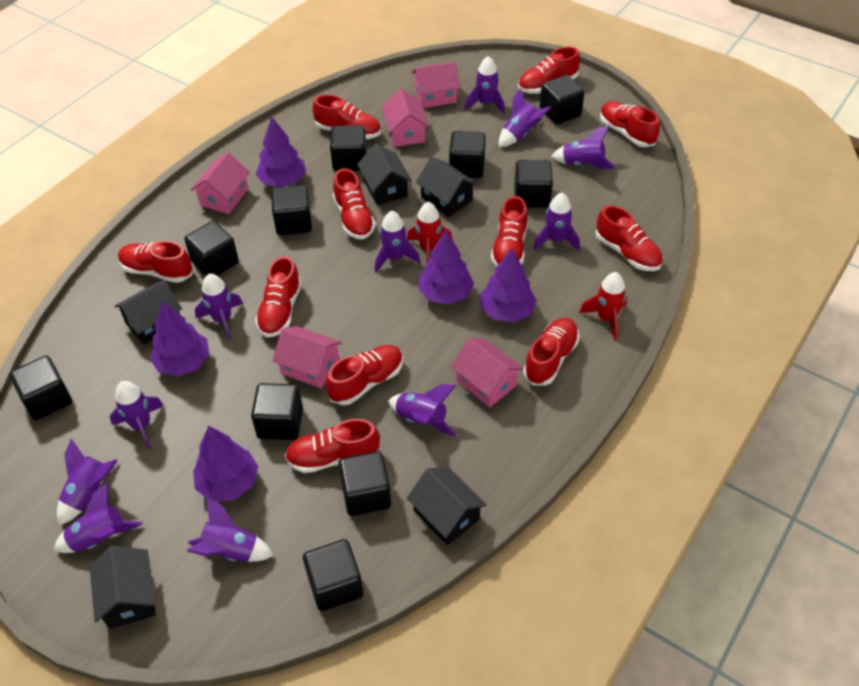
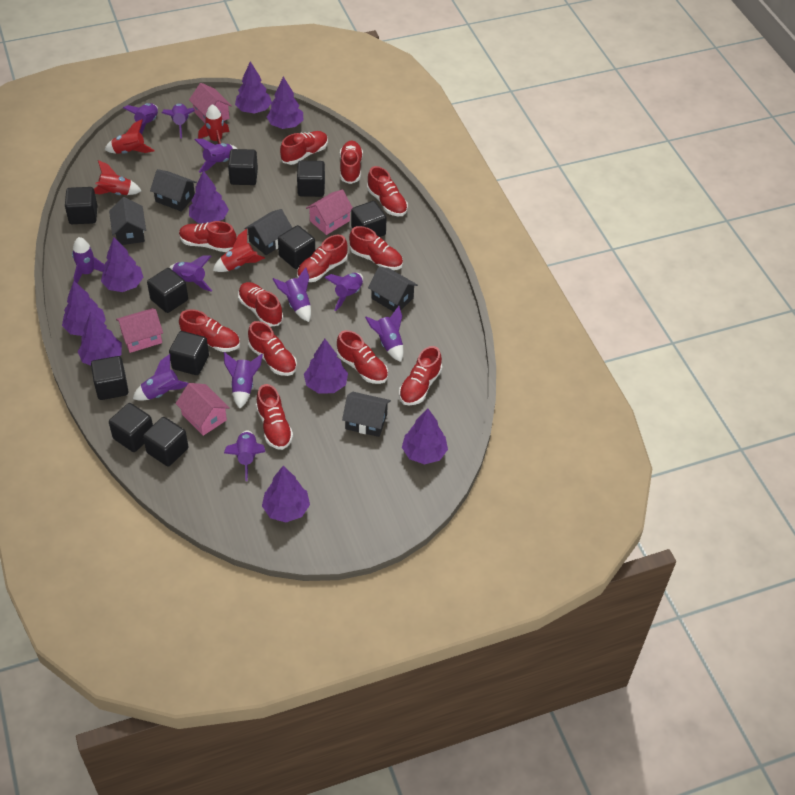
pink house: [191,152,250,214] [273,326,342,388] [382,89,429,147] [411,61,460,108] [451,338,524,408] = 5 -> [116,308,163,353] [175,383,230,436] [189,83,232,124] [306,189,353,235] = 4
purple tree: [150,302,209,376] [193,426,258,501] [256,116,306,187] [419,230,474,304] [480,248,537,322] = 5 -> [62,281,106,336] [78,312,122,366] [101,238,143,292] [189,170,229,223] [235,62,272,114] [262,466,310,523] [267,77,303,129] [304,339,348,394] [402,408,448,464] = 9
red rocket: [407,202,452,262] [579,272,627,340] = 2 -> [94,160,142,195] [104,120,155,154] [198,104,230,144] [213,229,265,272] = 4
red shoe: [118,241,192,283] [255,256,302,338] [285,419,380,473] [312,94,381,139] [326,345,403,405] [333,168,375,240] [491,196,528,267] [518,47,580,94] [523,318,579,386] [595,205,663,271] [600,101,660,147] = 11 -> [179,221,237,252] [179,309,240,352] [238,282,283,327] [248,321,297,376] [256,384,293,450] [280,131,328,165] [297,235,348,282] [337,330,388,384] [340,141,363,184] [349,226,403,270] [367,166,408,216] [399,346,442,405] = 12

